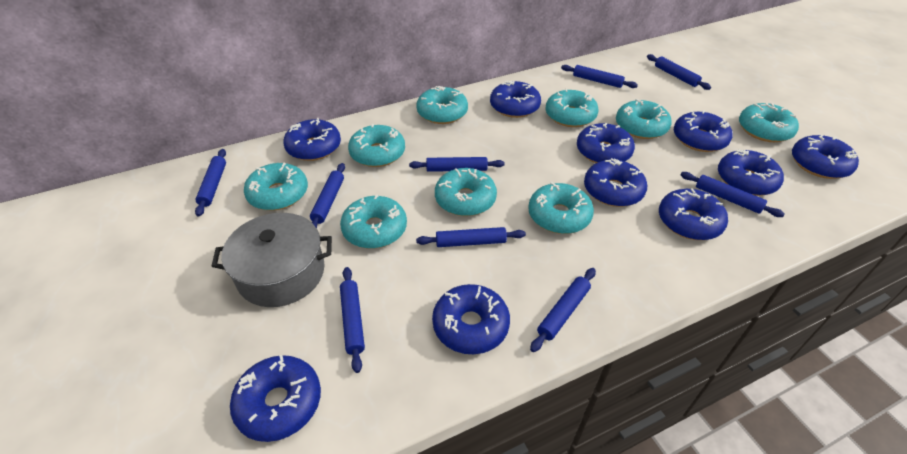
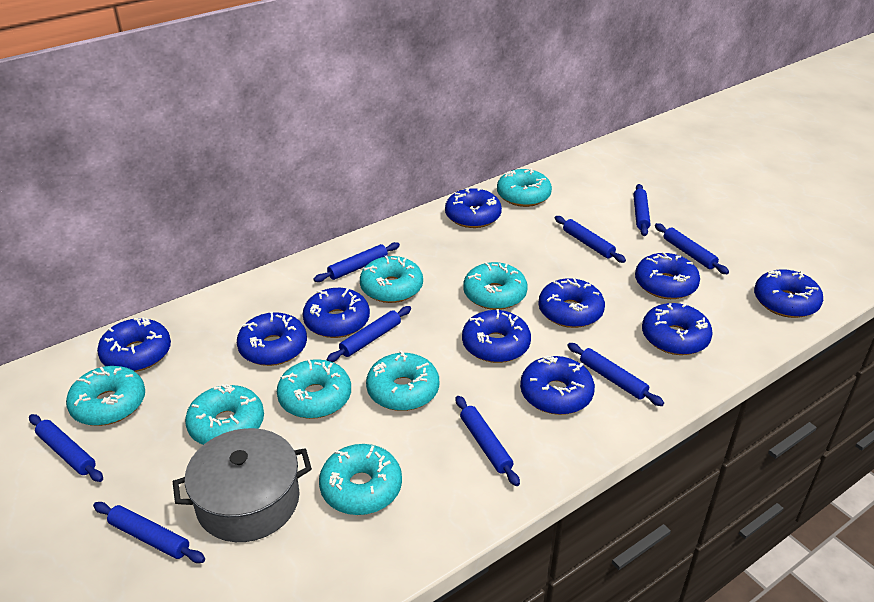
turquoise donut: [244,163,308,210] [340,195,407,249] [348,124,405,167] [416,86,468,124] [435,168,497,216] [528,182,594,234] [545,89,598,127] [616,99,672,139] [739,103,799,142] = 9 -> [66,366,145,426] [185,384,264,445] [277,359,351,419] [319,444,402,515] [360,256,423,303] [366,350,439,411] [463,262,528,310] [497,168,552,207] = 8

